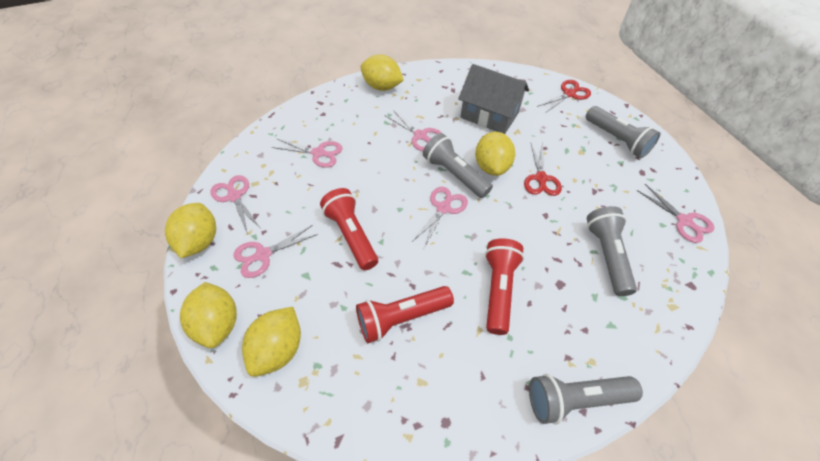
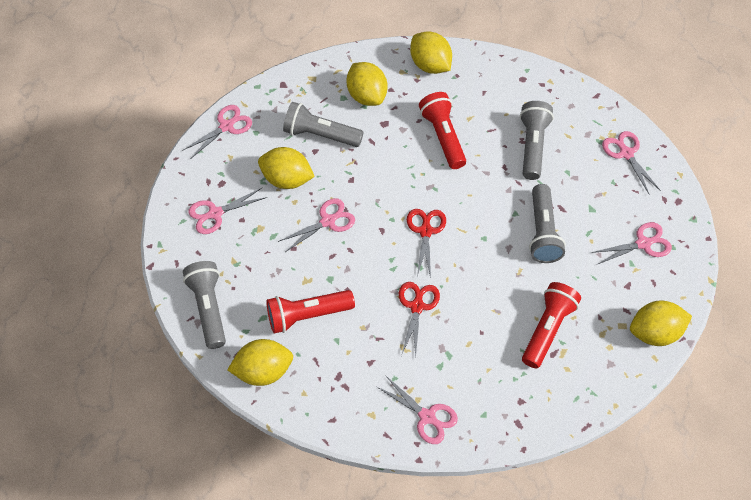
grey house: [458,64,529,134] = 1 -> none = 0

